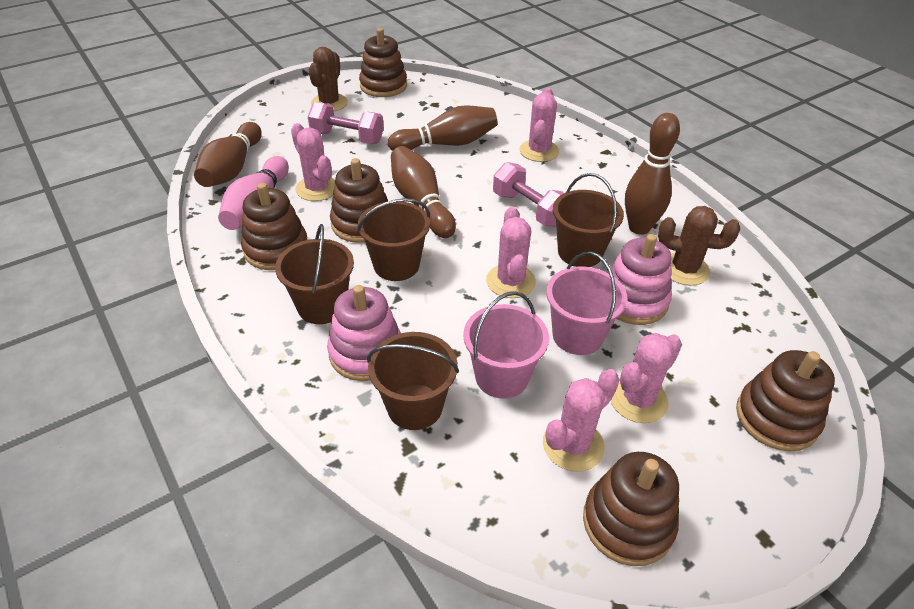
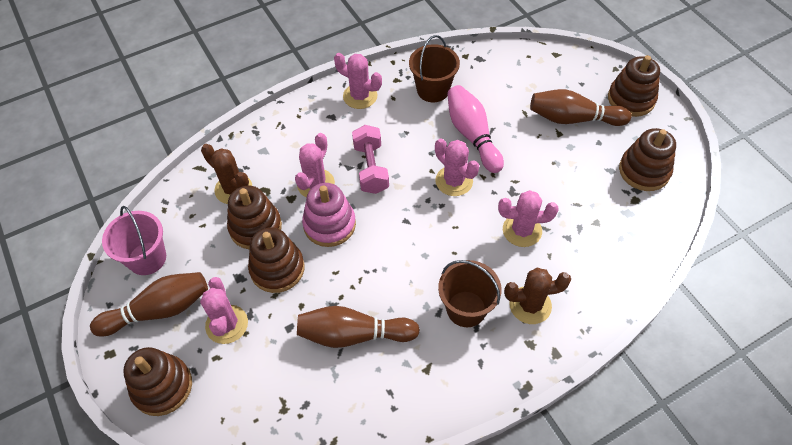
brown bowling pin: [194,122,262,187] [388,105,498,151] [391,146,456,238] [625,113,680,235] = 4 -> [90,272,208,337] [297,306,420,348] [530,89,631,126] = 3
brown bucket: [275,224,354,324] [357,198,430,281] [367,332,459,430] [553,173,624,267] = 4 -> [409,35,460,102] [438,260,502,327] = 2
pink bucket: [463,291,549,399] [546,252,628,355] = 2 -> [102,206,166,275] = 1
pink dumbbell: [308,102,384,144] [493,162,564,227] = 2 -> [352,125,389,194] = 1
pink stacking toy: [327,285,401,381] [608,234,672,325] = 2 -> [302,183,356,247] = 1

